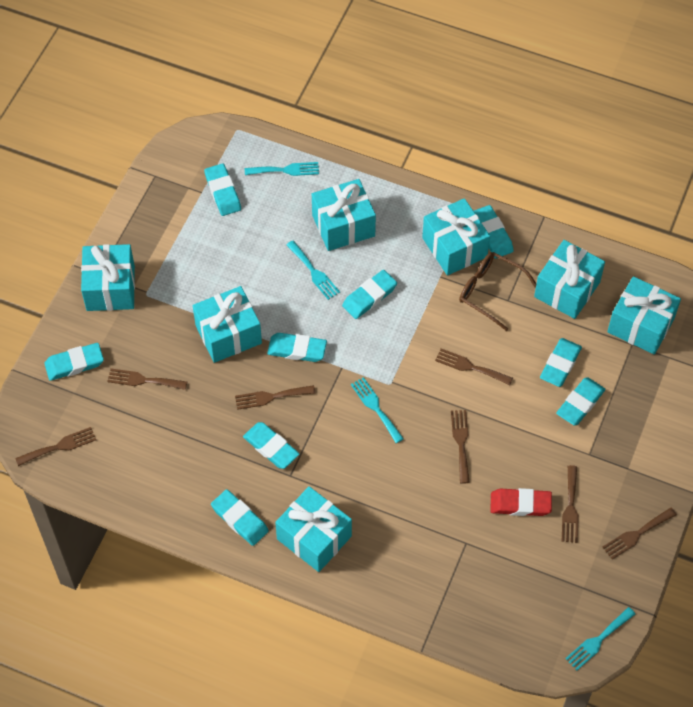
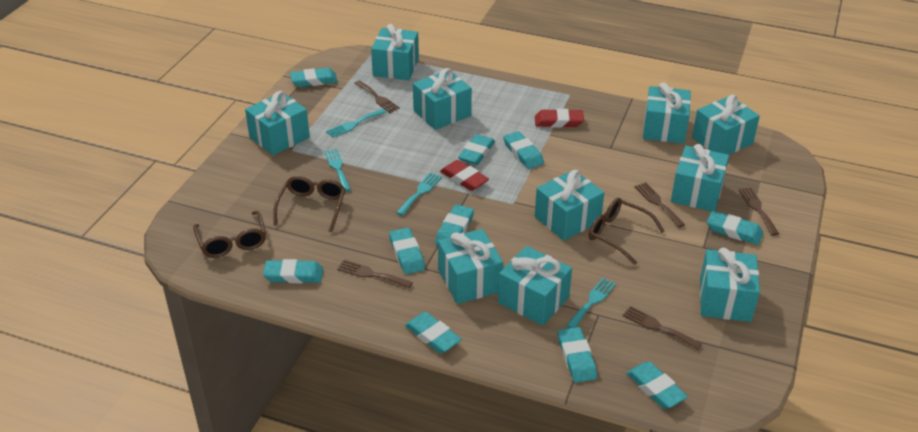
brown fork: [15,427,96,466] [107,368,187,390] [235,385,315,410] [435,348,513,385] [451,410,470,483] [562,465,579,543] [603,507,677,559] = 7 -> [337,259,413,288] [355,80,400,113] [623,306,702,350] [635,182,685,228] [738,187,779,235] = 5
brown glasses: [459,252,536,331] = 1 -> [193,211,266,258] [273,176,345,232] [589,198,664,265] = 3
red eraser: [490,488,552,516] = 1 -> [440,160,489,191] [535,109,584,128] = 2
turquoise eraser: [44,343,104,381] [204,163,241,216] [211,489,269,546] [243,422,299,469] [267,333,327,362] [342,270,397,319] [474,205,514,259] [540,338,582,387] [556,377,605,426] = 9 -> [263,259,323,283] [290,68,338,87] [389,228,425,274] [405,312,462,354] [435,204,474,245] [458,134,495,165] [503,131,544,169] [558,327,597,383] [626,362,688,409] [707,211,763,245] = 10
turquoise gift: [81,244,135,311] [193,286,262,363] [275,486,352,572] [312,179,376,251] [422,198,490,275] [534,240,605,319] [607,276,681,354] = 7 -> [245,91,310,155] [371,24,419,80] [413,68,472,130] [438,229,503,304] [498,246,572,326] [535,170,604,241] [643,83,691,144] [671,144,729,211] [692,95,760,155] [700,248,760,322] = 10

